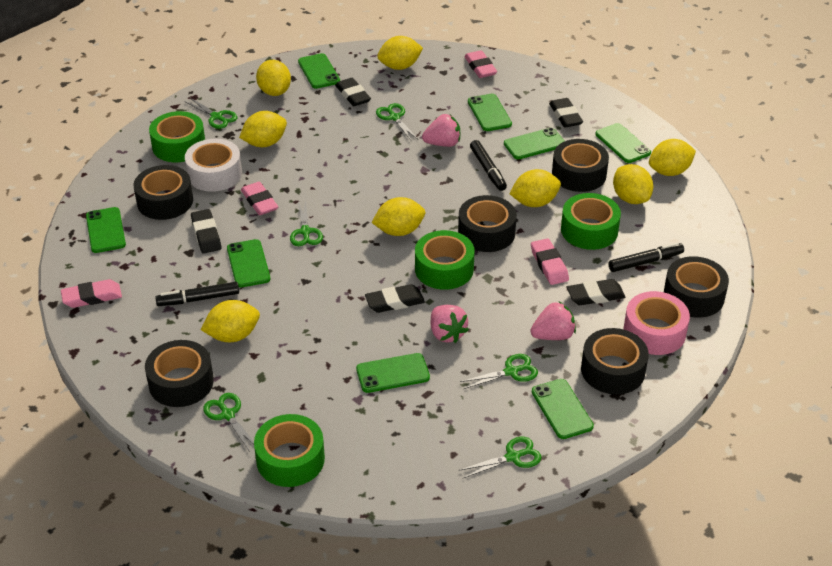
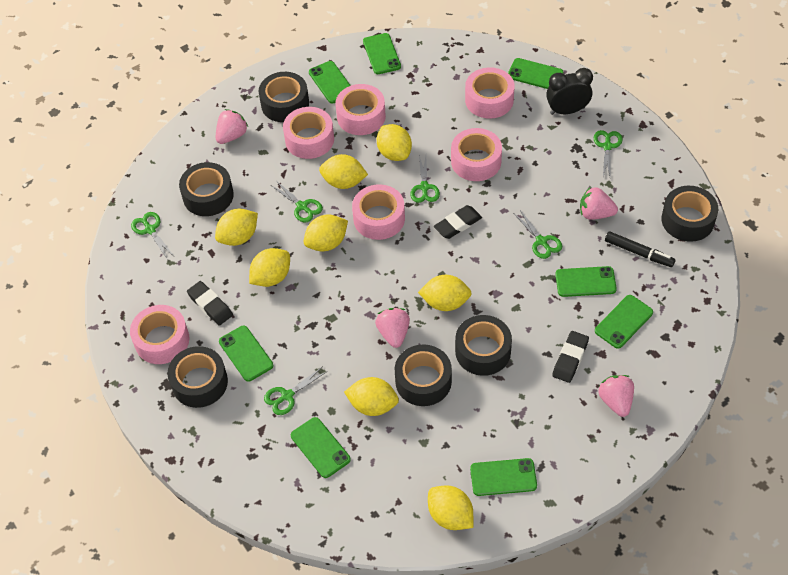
black clock: none = 0 -> [546,68,593,115] = 1
black eraser: [191,209,221,253] [335,78,371,106] [365,284,425,313] [549,98,583,127] [567,279,626,305] = 5 -> [187,281,233,326] [434,205,482,239] [552,331,589,383] = 3
black marker: [155,282,239,306] [470,140,507,191] [609,242,684,272] = 3 -> [605,231,676,267] = 1
green tape: [149,111,205,162] [254,414,325,487] [415,230,475,290] [561,193,621,250] = 4 -> none = 0
pink eraser: [61,279,122,308] [241,182,278,215] [464,50,497,78] [531,238,569,285] = 4 -> none = 0
pink strawberry: [422,114,460,147] [431,305,469,343] [530,302,576,340] = 3 -> [216,109,248,144] [375,308,410,348] [580,187,618,220] [598,375,634,417] = 4
pink tape: [624,291,690,355] = 1 -> [130,305,189,364] [283,107,334,159] [335,84,386,135] [352,184,405,240] [451,128,502,181] [465,67,515,119] = 6
white tape: [185,139,242,192] = 1 -> none = 0

